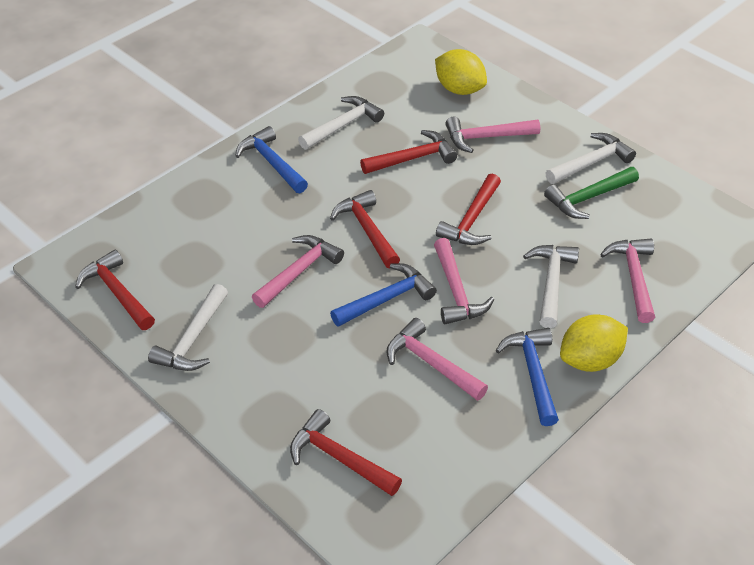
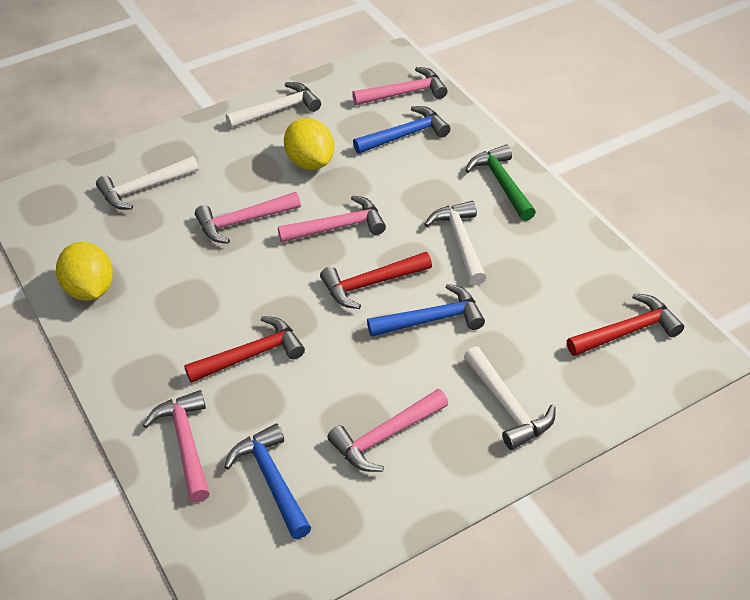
red hammer: [75,250,155,330] [290,409,402,496] [330,190,400,268] [360,130,457,174] [436,174,501,245] = 5 -> [184,316,305,383] [320,252,432,309] [567,293,684,356] = 3

